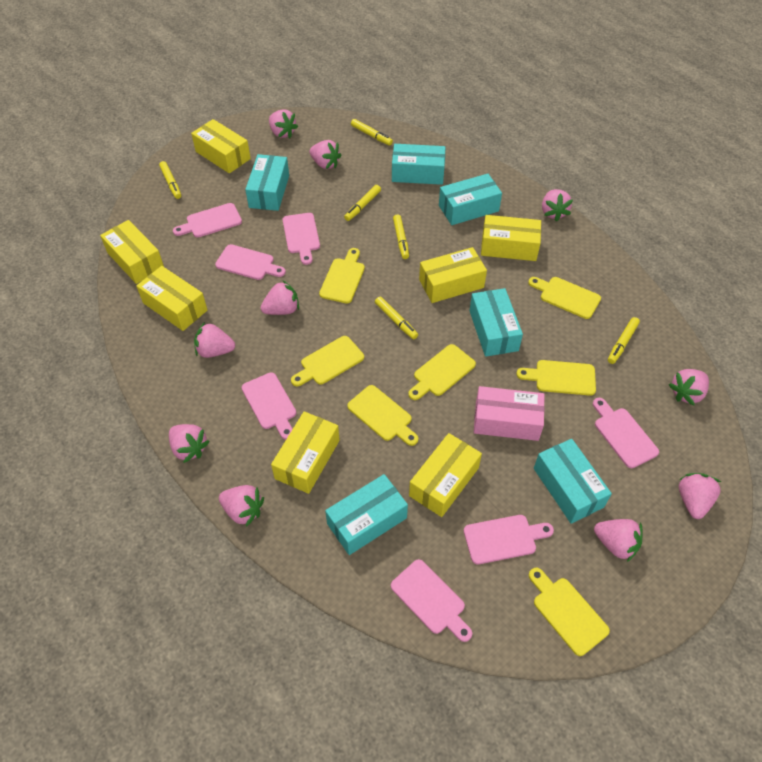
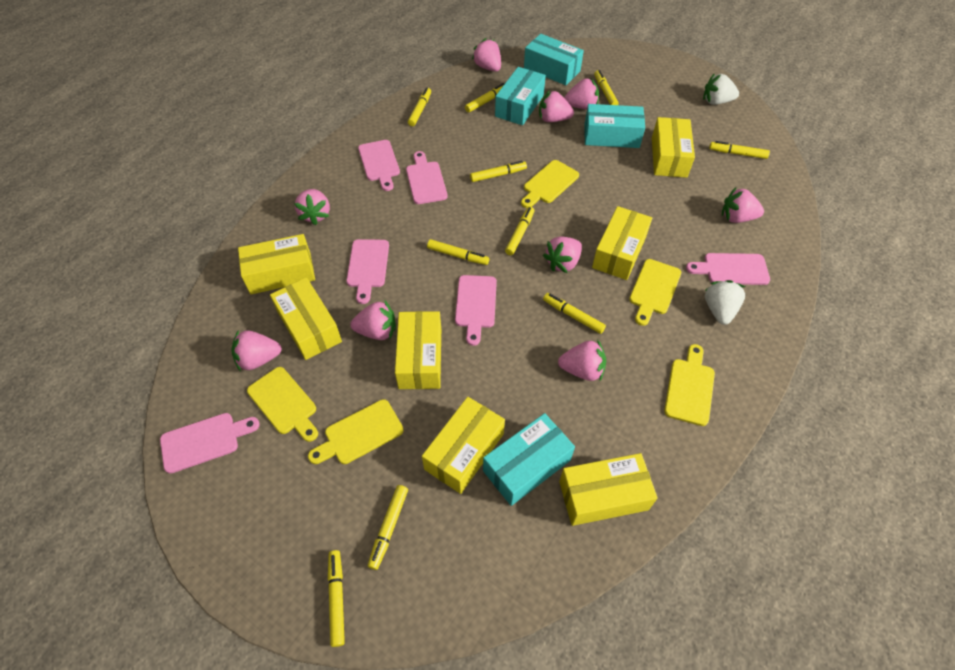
pink box: [474,386,545,441] = 1 -> none = 0
pink cutting board: [173,203,242,237] [215,244,286,280] [242,372,296,440] [283,213,320,265] [391,559,472,642] [464,515,554,564] [593,398,659,468] = 7 -> [160,413,260,474] [346,239,389,304] [358,140,400,191] [406,151,447,204] [455,275,497,346] [686,253,770,285] = 6
pink strawberry: [169,424,210,463] [194,322,235,358] [219,485,264,527] [260,280,299,315] [269,109,298,138] [309,140,342,169] [542,189,573,222] [594,519,642,562] [669,369,709,406] [679,473,721,519] = 10 -> [231,330,282,372] [294,189,330,225] [350,301,396,340] [472,38,501,72] [539,90,574,122] [543,237,582,273] [558,339,606,381] [564,78,599,109] [722,187,764,223] = 9
turquoise box: [245,154,289,211] [325,474,408,555] [392,144,446,185] [439,174,502,225] [469,288,523,357] [534,439,612,524] = 6 -> [483,413,575,506] [495,67,546,125] [524,34,584,85] [584,104,645,148] = 4
white strawberry: none = 0 -> [703,74,739,105] [705,280,745,325] = 2
yellow cutting board: [291,336,364,386] [319,248,365,304] [347,385,418,446] [408,344,476,400] [516,360,596,396] [528,277,601,319] [529,568,610,656] = 7 -> [247,367,318,442] [308,399,404,464] [521,160,579,208] [629,259,681,326] [664,344,715,426] = 5
yellow marker: [159,161,181,199] [344,185,381,221] [351,119,393,145] [375,297,418,339] [393,214,409,259] [608,317,640,364] = 6 -> [328,550,345,647] [368,485,408,570] [408,88,431,126] [427,239,489,265] [465,83,504,113] [470,161,527,182] [505,207,535,255] [543,293,606,334] [594,70,619,105] [709,141,770,159] = 10

